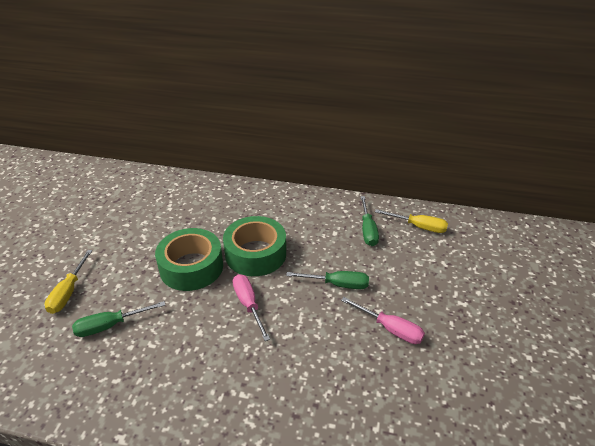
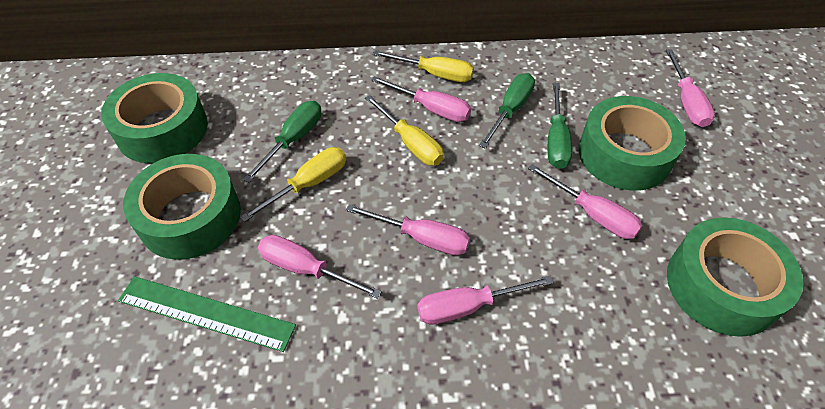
green ruler: none = 0 -> [118,276,296,352] = 1
green tape: [155,228,223,291] [223,216,286,276] = 2 -> [101,73,208,163] [123,154,241,260] [579,96,686,191] [667,217,803,337] = 4
pink screwdriver: [233,274,270,341] [341,297,425,344] = 2 -> [258,235,382,299] [346,204,470,256] [371,76,471,122] [417,276,554,325] [528,164,642,239] [666,49,715,127] = 6
yellow screwdriver: [45,250,92,314] [375,209,448,233] = 2 -> [240,147,346,222] [365,95,444,166] [373,50,474,82] = 3

